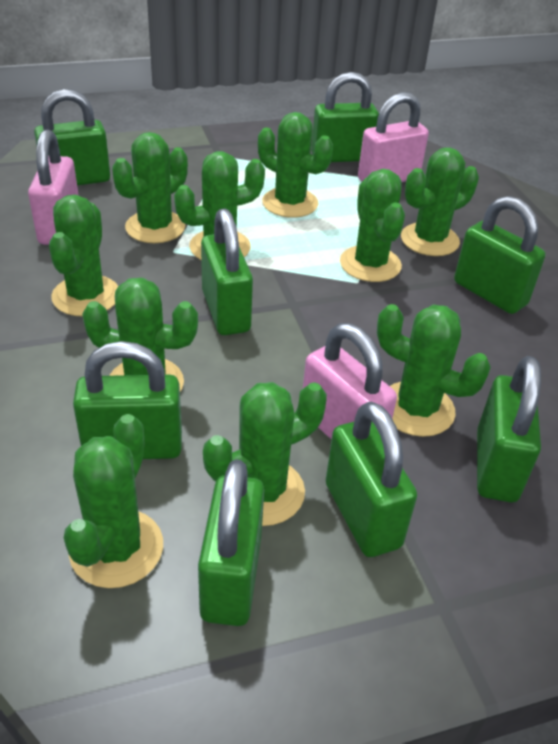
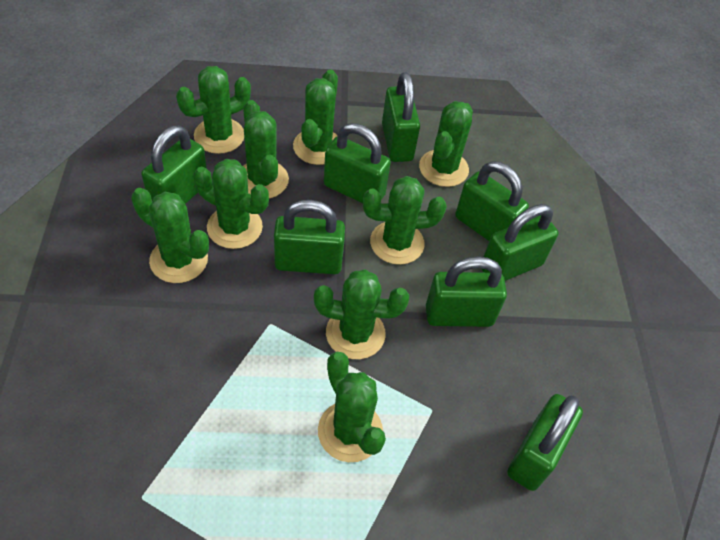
green cactus: [49,195,118,316] [64,414,163,588] [82,278,198,392] [112,132,188,243] [174,151,265,260] [203,382,327,526] [258,112,333,218] [340,169,405,282] [377,304,491,437] [401,147,479,256] = 10 -> [131,188,209,283] [176,66,251,154] [193,159,269,249] [243,100,289,199] [293,69,338,165] [314,269,409,359] [318,352,386,462] [363,176,447,265] [419,101,473,187] = 9
pink padlock: [28,129,79,245] [303,323,397,440] [358,92,429,182] = 3 -> none = 0

